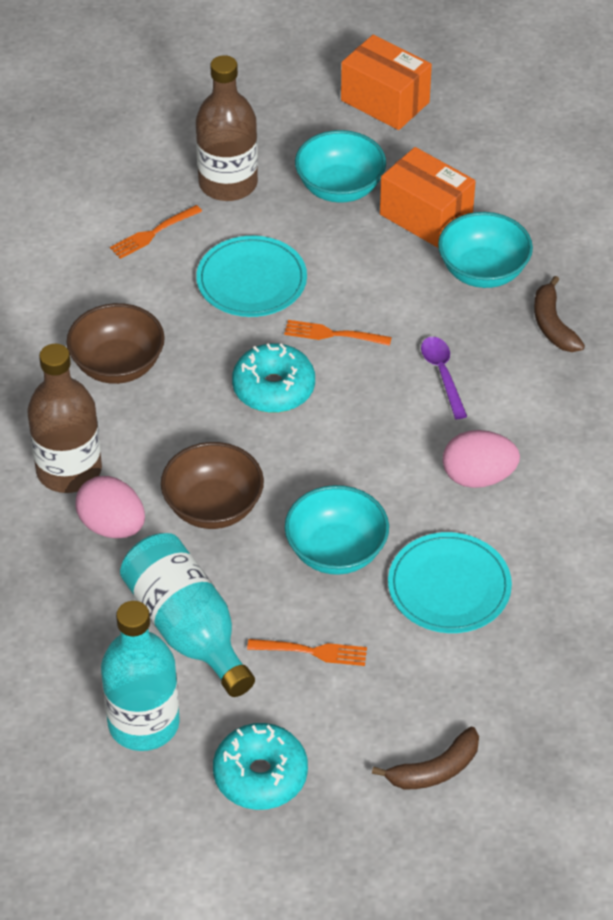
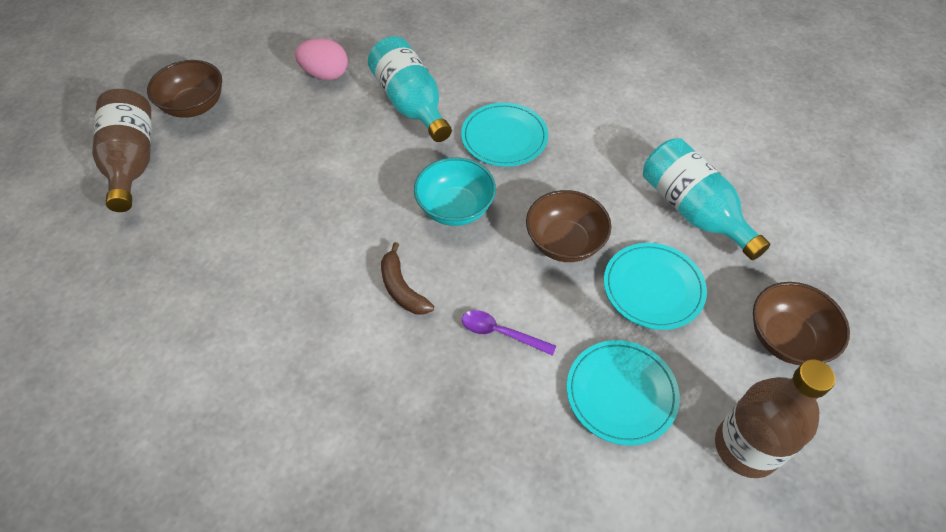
brown banana: [372,727,479,790] [534,276,585,352] = 2 -> [381,242,434,315] = 1
brown bowl: [66,303,165,384] [161,442,264,529] = 2 -> [147,60,222,118] [526,190,611,262] [753,282,850,365] = 3
orange box: [341,35,432,130] [380,147,476,248] = 2 -> none = 0
orange fork: [110,205,202,259] [247,639,367,666] [284,320,392,346] = 3 -> none = 0
pink egg: [76,476,145,538] [443,430,520,488] = 2 -> [295,38,348,80] = 1
turquoise bowl: [285,485,389,575] [295,130,386,203] [438,212,533,288] = 3 -> [414,157,496,226] = 1
turquoise donut: [213,723,308,810] [232,343,315,413] = 2 -> none = 0
turquoise plate: [196,236,307,317] [388,532,512,633] = 2 -> [461,103,548,167] [566,340,680,445] [604,243,707,330] = 3

